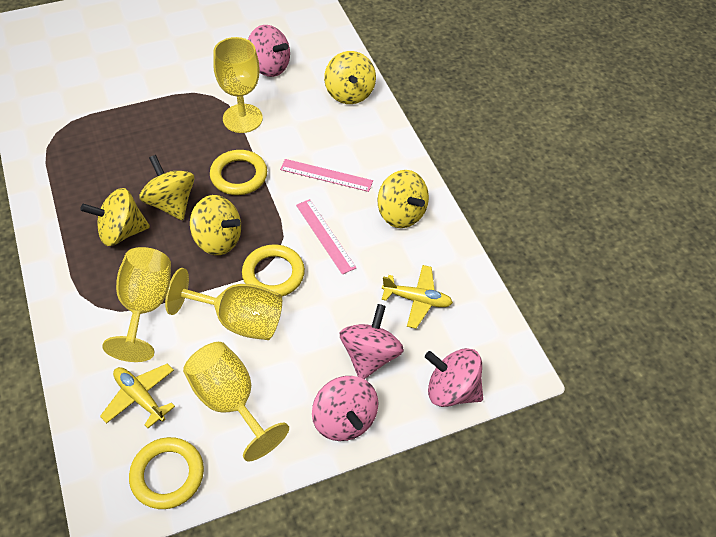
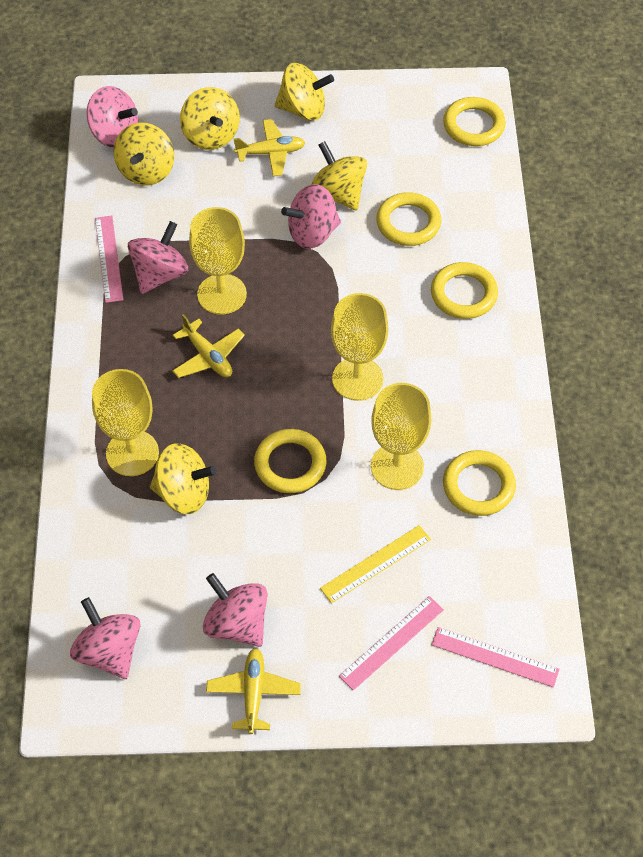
pink ruler: [280,159,373,192] [296,199,356,275] = 2 -> [95,216,123,303] [339,596,444,690] [431,627,560,688] = 3
pink spinning top: [248,25,290,77] [312,376,379,441] [340,304,404,379] [425,348,483,407] = 4 -> [70,597,141,679] [87,86,138,148] [128,221,188,294] [203,573,268,647] [281,184,341,249] = 5
yellow plane: [100,363,175,428] [382,265,453,329] = 2 -> [172,314,245,378] [206,648,301,734] [234,119,305,176] = 3
yellow ring: [129,437,204,509] [210,150,267,195] [242,244,305,297] = 3 -> [254,429,326,493] [376,192,442,246] [431,262,498,319] [443,97,506,146] [443,450,516,516] = 5
yellow ruler: none = 0 -> [320,525,431,603] = 1

